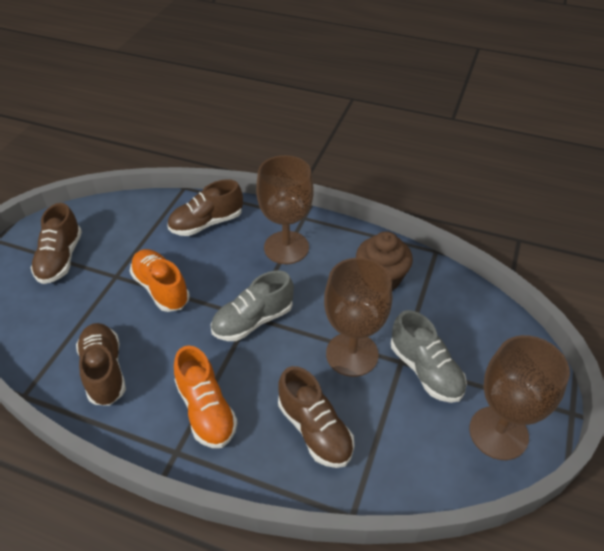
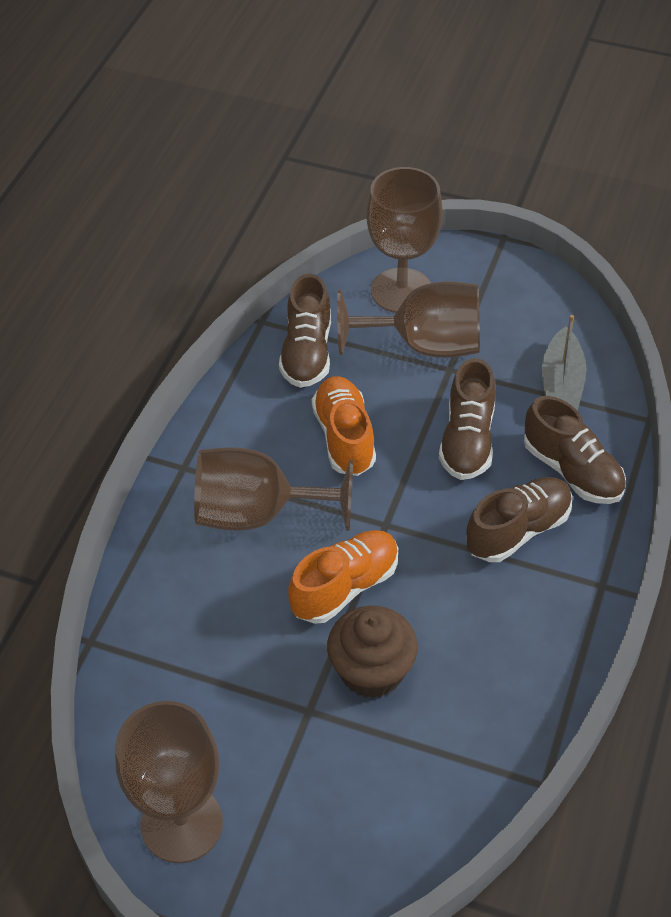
brown goblet: [256,155,314,264] [324,258,392,377] [469,335,570,460] = 3 -> [115,701,223,863] [194,447,353,531] [337,282,480,358] [367,167,442,313] = 4
grey boat: none = 0 -> [542,315,587,411] = 1
grey shoe: [211,270,294,341] [391,310,467,403] = 2 -> none = 0

